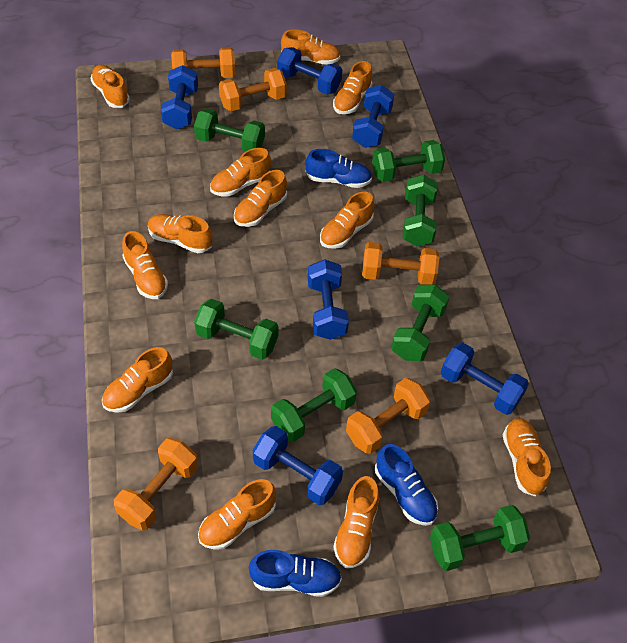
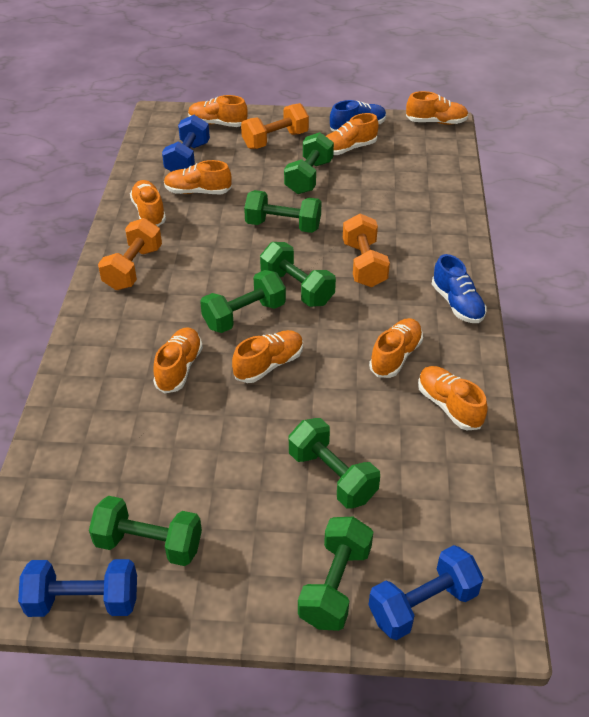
blue dumbbell: [161,65,198,129] [253,426,343,505] [277,47,342,94] [308,259,349,340] [352,85,394,148] [441,342,529,415] = 6 -> [18,559,137,617] [162,115,210,172] [368,545,484,640] = 3
blue shoe: [249,550,342,597] [305,149,372,188] [375,444,438,526] = 3 -> [330,100,386,131] [432,254,486,323] = 2
orange dumbbell: [114,438,198,531] [171,47,235,78] [219,68,287,111] [346,378,430,454] [362,242,439,285] = 5 -> [98,218,162,290] [241,103,309,149] [343,214,390,287] = 3
orange shoe: [90,65,130,108] [102,347,173,413] [122,231,168,299] [148,214,212,253] [198,479,276,550] [210,148,271,197] [234,170,287,227] [281,29,340,65] [320,191,374,249] [333,61,372,114] [333,476,379,568] [503,418,551,497] = 12 -> [130,180,166,226] [153,328,203,393] [164,160,232,194] [188,95,248,127] [232,330,303,383] [326,113,379,155] [369,318,423,378] [406,91,468,125] [418,366,488,430] = 9

